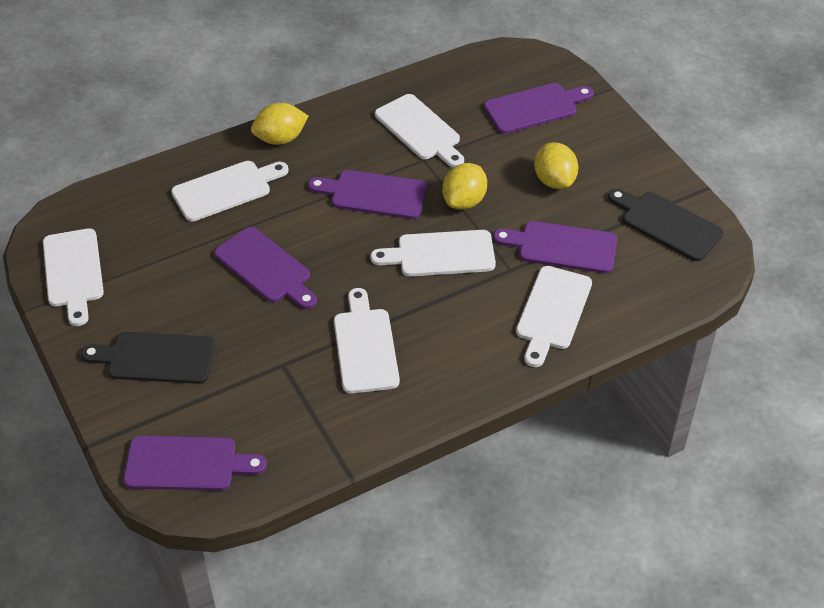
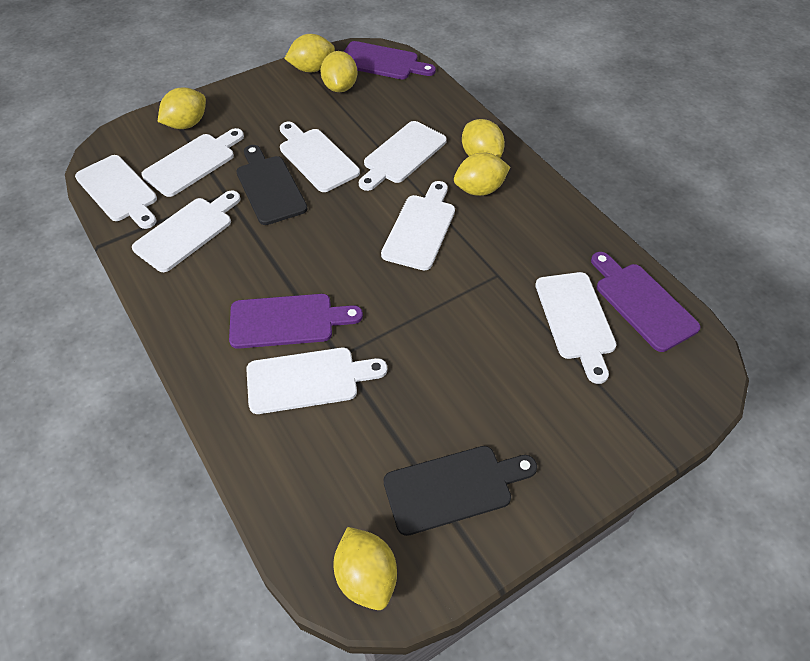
purple cutting board: [123,436,267,491] [214,227,317,309] [308,170,427,219] [484,83,594,134] [493,221,617,273] = 5 -> [229,294,363,349] [344,41,436,79] [591,252,701,352] = 3
white cutting board: [43,228,104,326] [171,161,289,222] [334,288,400,393] [370,230,496,276] [375,94,464,168] [516,266,592,367] = 6 -> [75,155,157,229] [132,191,241,272] [141,128,244,197] [246,348,387,414] [280,122,360,192] [359,121,447,191] [381,181,455,271] [535,272,616,384] = 8
yellow lemon: [251,103,308,145] [442,163,487,210] [534,142,578,189] = 3 -> [158,87,206,129] [284,34,335,72] [320,51,358,92] [333,527,397,610] [454,152,510,196] [462,119,505,158] = 6

